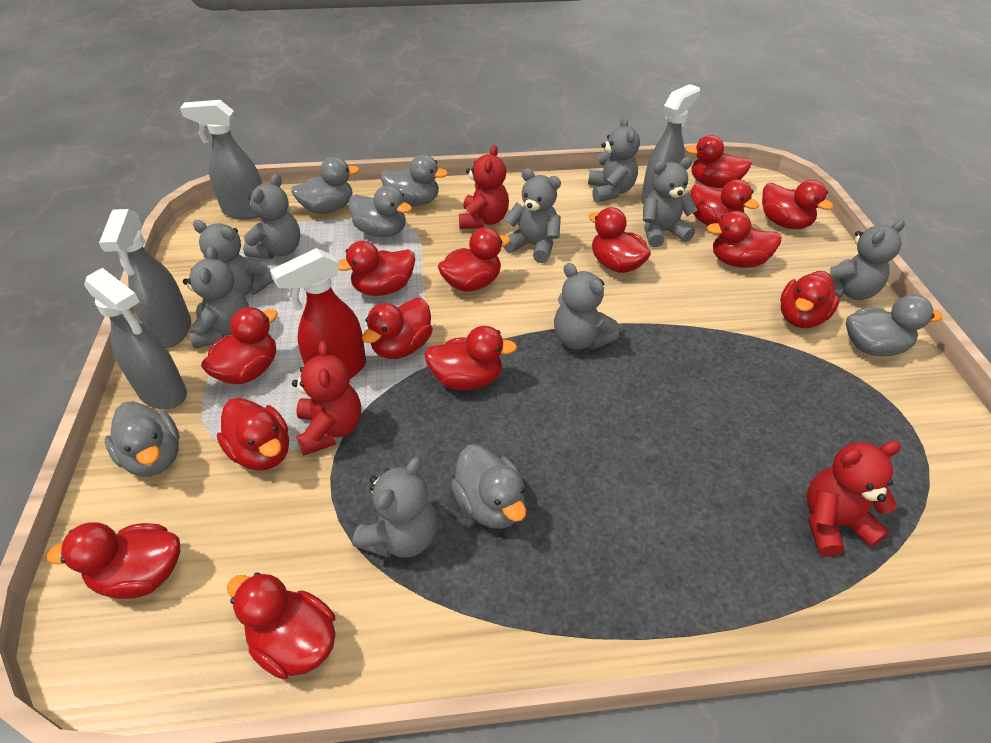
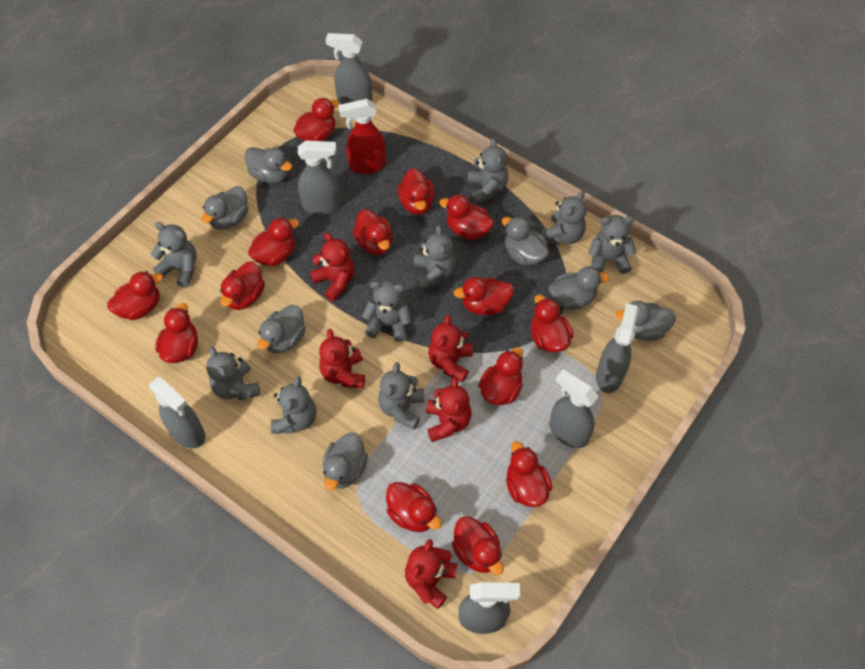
grey duck: [105,401,179,477] [291,157,360,214] [348,185,412,237] [381,155,448,206] [451,444,526,529] [846,295,942,356] = 6 -> [201,186,249,230] [245,147,292,183] [257,305,306,353] [323,433,368,490] [502,216,549,265] [548,266,609,310] [615,301,676,341] = 7
grey spray bottle: [84,268,187,409] [99,209,191,348] [180,100,262,219] [641,84,700,205] = 4 -> [149,377,205,448] [298,140,341,215] [325,33,372,105] [458,582,520,634] [549,369,598,448] [596,303,639,393] = 6
red teddy bear: [292,341,361,456] [459,145,509,229] [807,441,901,556] = 3 -> [310,233,355,302] [319,329,365,388] [405,539,457,609] [426,377,471,442] [428,315,473,383] = 5

